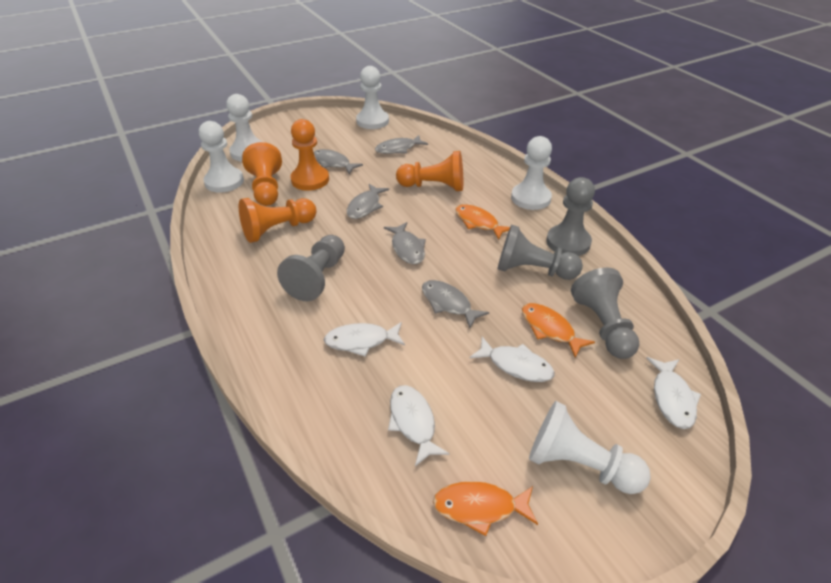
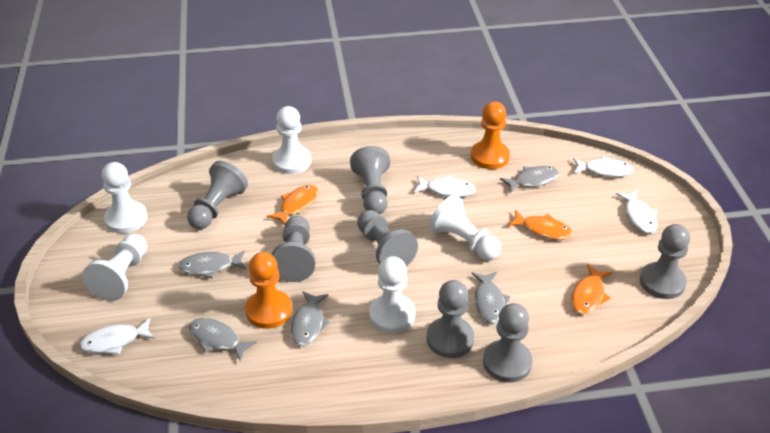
grey pawn: [277,235,345,301] [498,225,583,280] [546,177,595,256] [571,267,640,359] = 4 -> [187,161,248,229] [271,216,315,282] [350,146,390,214] [357,210,418,266] [427,280,474,358] [483,303,533,382] [640,224,690,299] = 7
orange pawn: [239,198,316,243] [242,142,282,206] [290,119,329,191] [396,151,463,191] = 4 -> [245,252,292,329] [471,102,510,169] = 2

